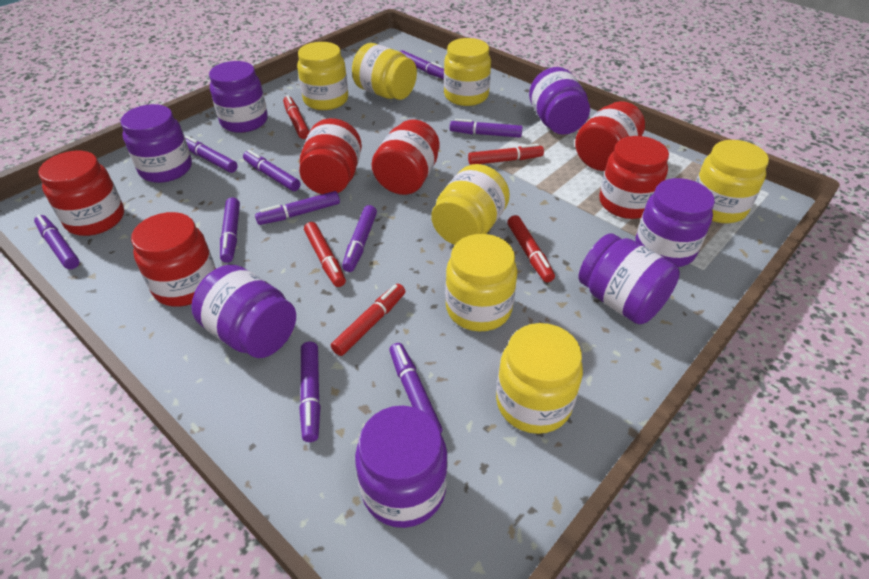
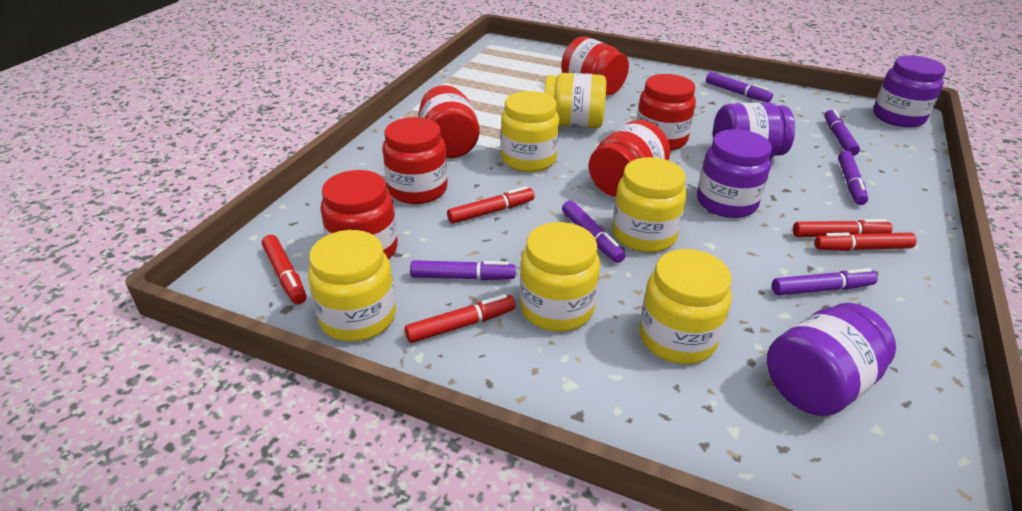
purple jar: [120,104,192,183] [191,265,296,358] [209,61,268,133] [355,406,448,528] [529,67,590,135] [578,233,680,324] [635,178,715,267] = 7 -> [697,129,772,218] [713,102,795,158] [767,303,896,416] [873,55,946,128] = 4
purple marker: [34,215,80,269] [184,135,238,173] [220,197,240,263] [243,150,301,191] [255,191,340,225] [299,342,321,442] [342,205,377,272] [389,343,442,432] [400,50,444,79] [450,119,523,138] = 10 -> [410,260,516,280] [562,200,626,263] [706,72,773,102] [772,268,878,295] [824,109,860,156] [838,151,868,205] = 6
yellow jar: [297,42,348,110] [352,43,417,100] [431,164,510,245] [444,38,491,106] [445,234,517,332] [496,323,583,434] [696,140,769,223] = 7 -> [308,230,396,342] [501,91,559,172] [520,222,600,332] [545,73,606,128] [612,157,687,252] [639,249,732,364] = 6

